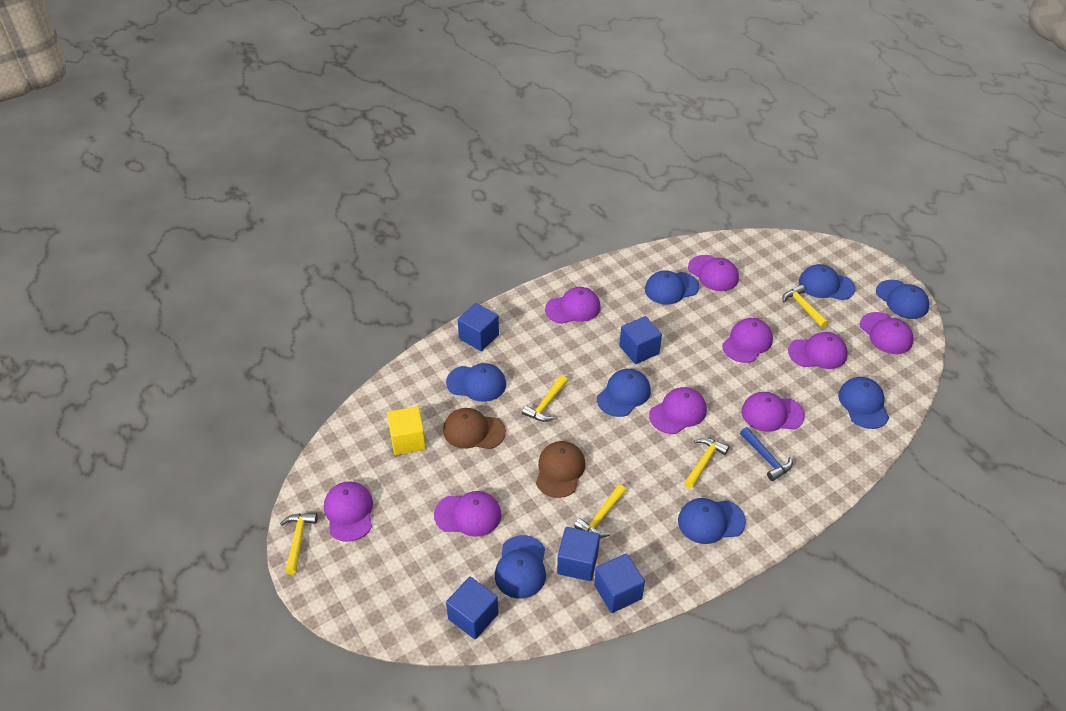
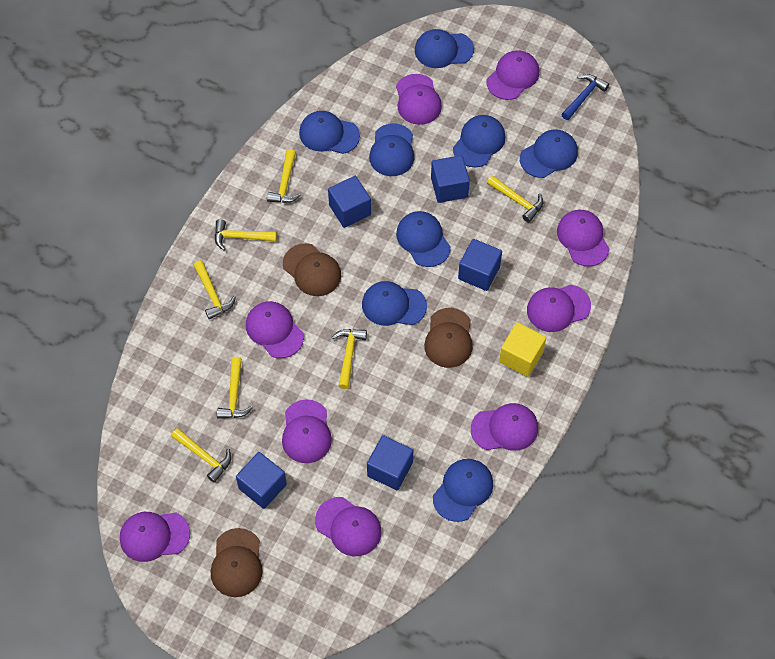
brown cap: [443,408,506,449] [536,441,586,498] = 2 -> [211,528,263,597] [283,243,341,296] [424,308,473,368] = 3
yellow hammer: [280,513,318,575] [522,375,568,422] [574,484,626,538] [684,438,729,489] [782,284,828,328] = 5 -> [171,428,231,483] [193,260,236,320] [215,219,277,251] [217,357,253,419] [267,149,301,203] [332,329,367,389] [487,175,543,223] = 7

